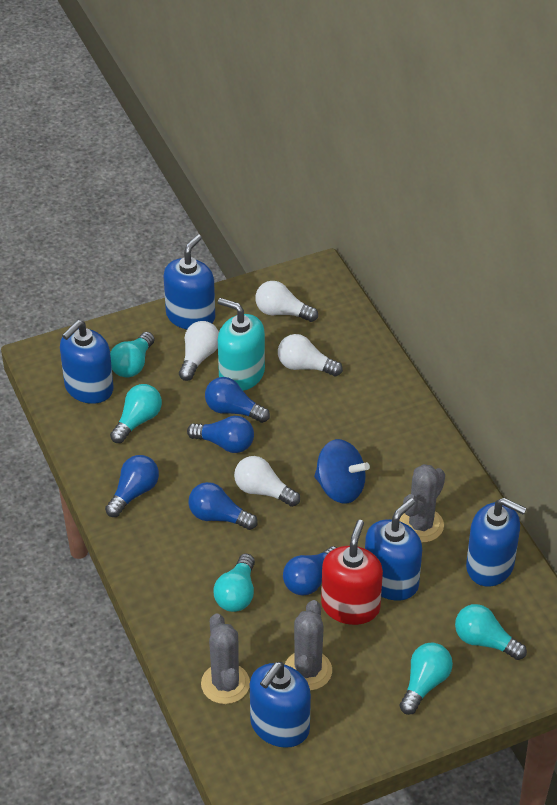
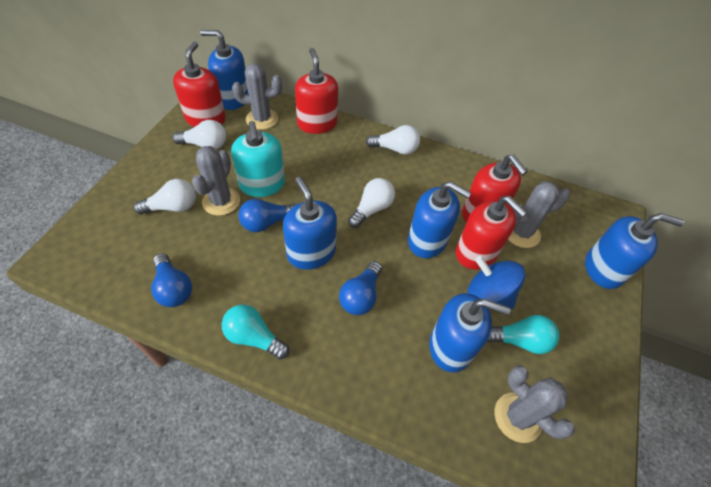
blue light bulb: [105,455,159,517] [187,416,254,453] [188,482,258,530] [205,377,270,423] [283,546,338,596] = 5 -> [151,253,192,307] [239,199,297,232] [339,261,382,315] = 3
grey cactus: [201,614,250,704] [285,600,332,691] [399,464,445,543] = 3 -> [192,146,240,216] [232,63,282,130] [494,366,575,443] [508,181,570,248] = 4
red soap dispenser: [321,520,383,625] = 1 -> [173,42,226,127] [295,48,338,134] [456,196,527,270] [462,155,528,222] = 4
turquoise light bulb: [110,332,155,377] [110,384,162,443] [213,554,255,612] [400,643,453,715] [455,604,527,660] = 5 -> [222,304,289,360] [487,315,560,354] = 2

